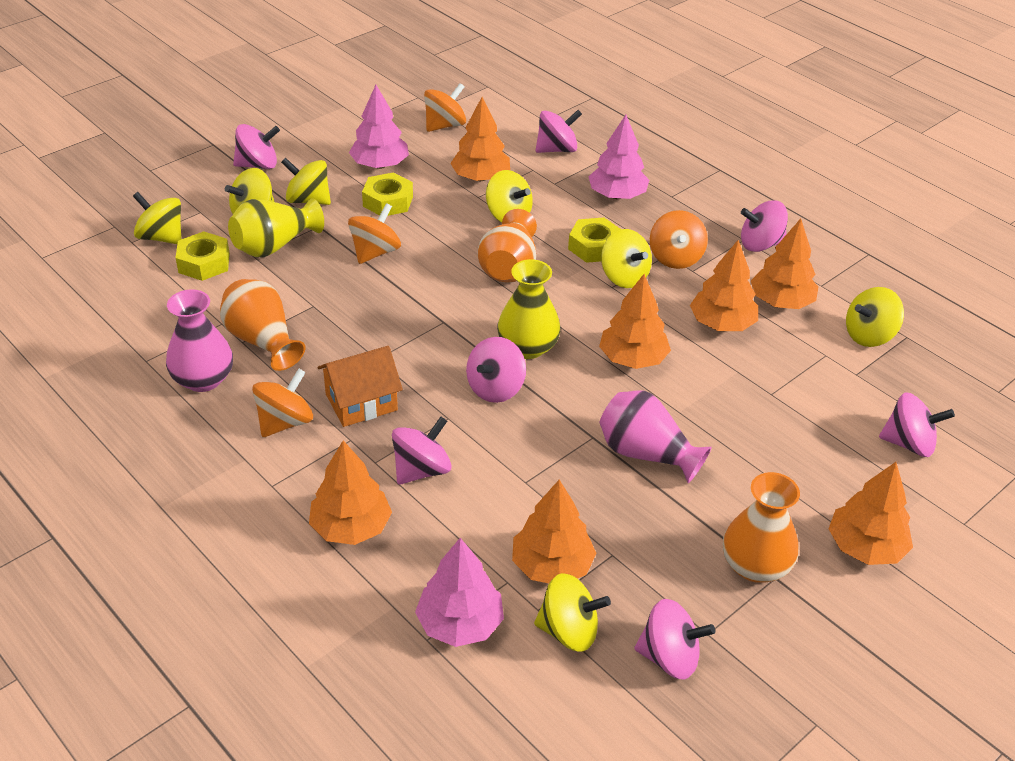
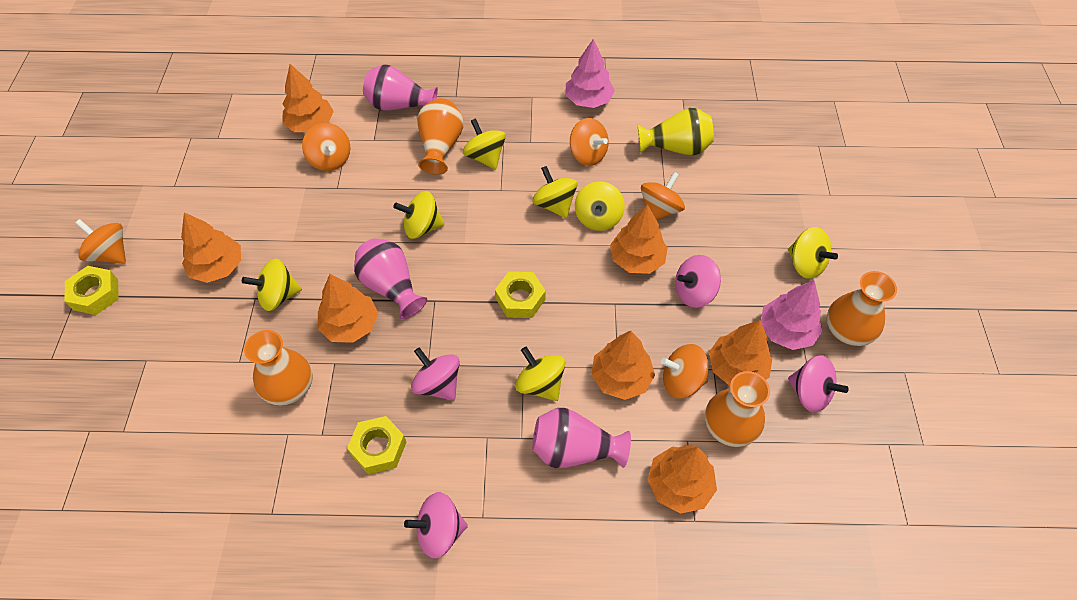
orange house: [317,346,403,427] = 1 -> none = 0
orange spinning top: [252,368,313,437] [348,203,401,264] [424,83,466,132] [650,210,708,269] = 4 -> [75,219,126,264] [302,123,350,171] [570,118,609,166] [641,172,685,220] [661,344,708,398] = 5
orange vase: [220,279,306,371] [478,209,537,283] [723,472,800,583] = 3 -> [244,330,312,406] [417,98,464,175] [705,371,770,447] [827,271,897,346] = 4
pink spinning top: [233,124,280,169] [392,417,452,485] [466,337,526,403] [535,110,582,153] [634,599,715,679] [741,200,788,252] [879,392,955,457] = 7 -> [404,492,468,558] [411,347,460,400] [675,255,721,308] [788,355,849,412] = 4
pink tree: [349,85,409,169] [415,538,504,647] [588,115,649,199] = 3 -> [565,39,615,108] [761,280,823,350] = 2
pink vase: [166,289,233,392] [600,390,712,483] = 2 -> [354,238,427,319] [363,65,438,111] [532,408,631,468] = 3
yellow vase: [228,198,324,257] [497,259,561,359] = 2 -> [638,108,714,155] = 1

